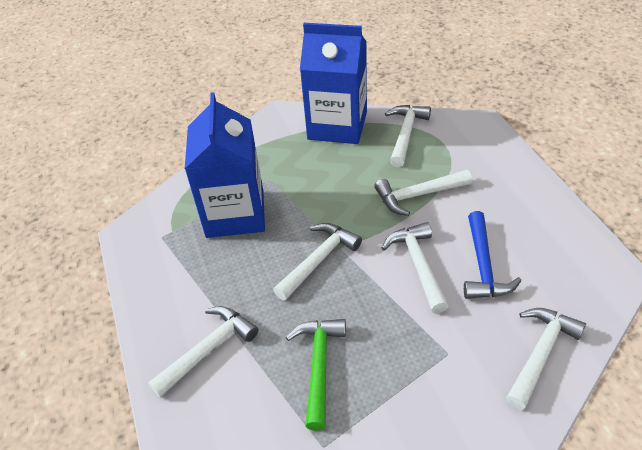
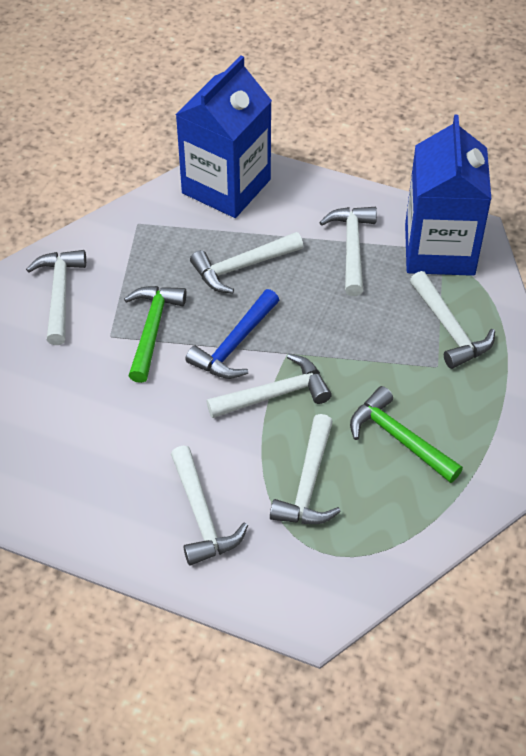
green hammer: [286,319,346,431] = 1 -> [124,286,187,383] [350,386,463,483] = 2
white hammer: [148,306,258,397] [273,223,362,301] [374,170,472,216] [382,222,448,314] [385,105,431,167] [506,308,586,410] = 6 -> [26,250,86,345] [171,446,248,566] [190,232,303,294] [206,354,332,418] [270,414,341,524] [319,207,377,296] [410,271,495,369] = 7

